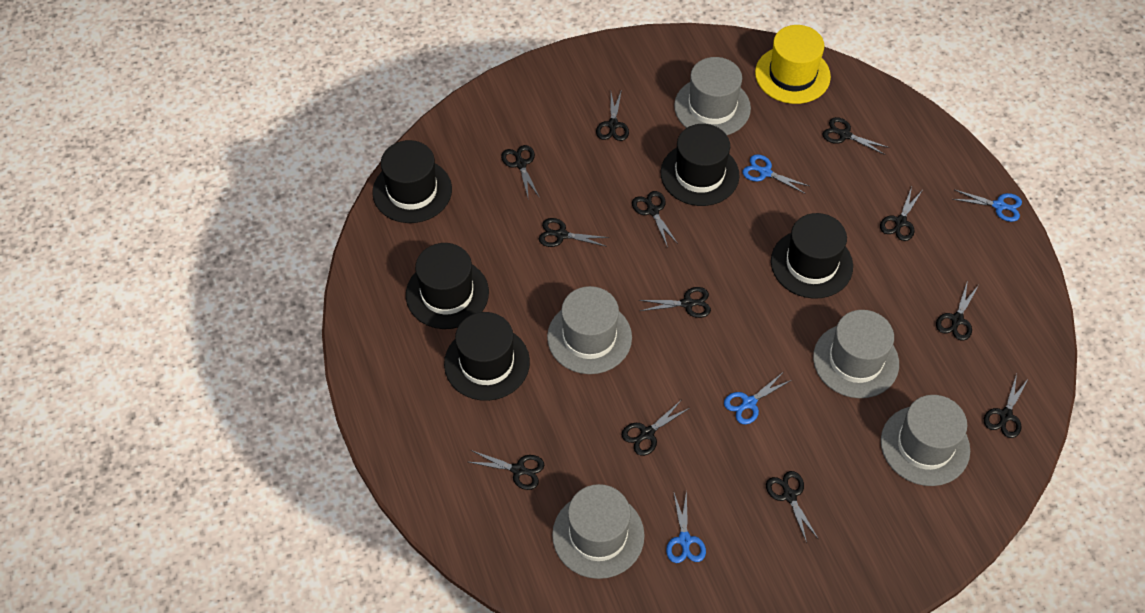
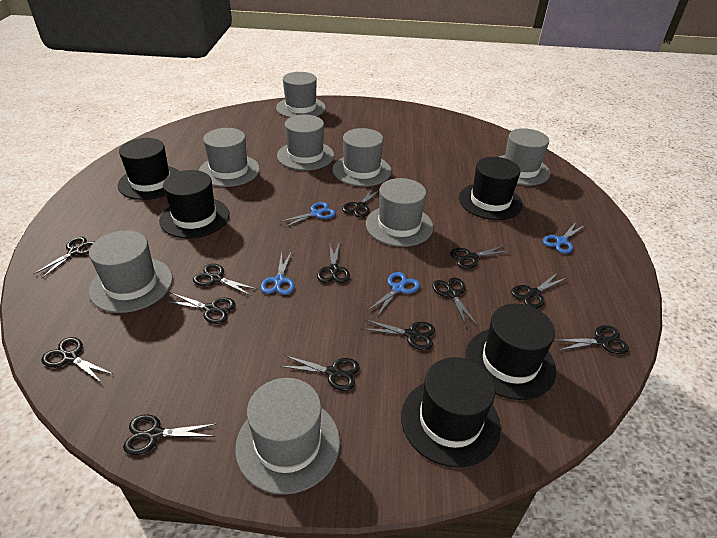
black scissors: [469,450,545,490] [501,145,540,200] [539,218,609,247] [596,92,629,141] [622,401,690,456] [632,191,678,247] [639,287,711,318] [766,471,819,543] [823,117,890,155] [880,187,922,241] [936,280,979,341] [984,374,1029,438] = 12 -> [33,237,94,279] [42,337,114,383] [123,414,216,455] [165,293,235,324] [193,264,257,296] [280,355,360,391] [317,241,350,283] [342,188,379,217] [363,319,435,350] [432,278,477,327] [450,245,510,269] [511,273,566,309] [554,325,629,354] = 13
grey hat: [547,286,632,374] [552,484,645,579] [674,57,751,135] [813,310,899,398] [881,395,970,486] = 5 -> [89,230,173,313] [199,128,260,187] [235,378,340,495] [276,72,326,118] [277,115,334,170] [332,128,391,187] [366,178,433,247] [499,128,550,186] = 8
yellow hat: [755,25,831,104] = 1 -> none = 0

